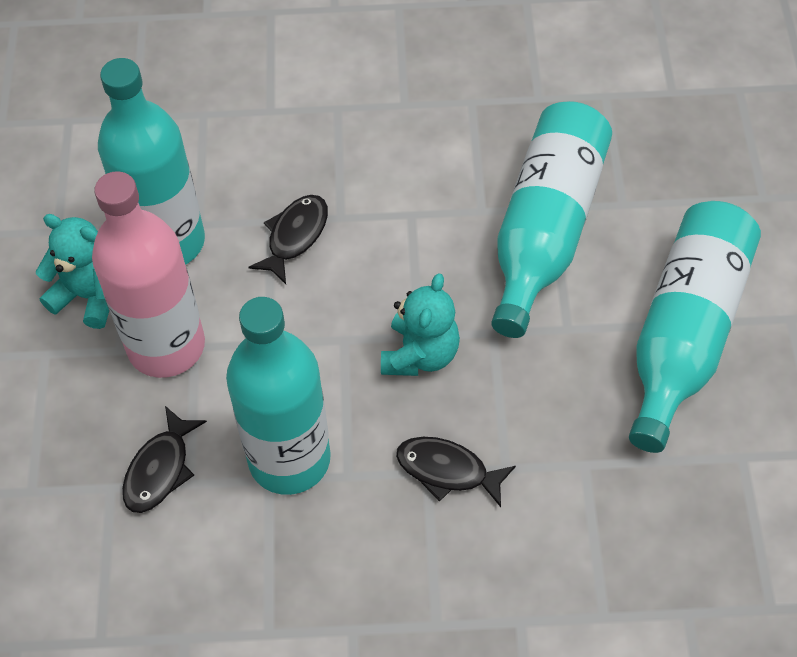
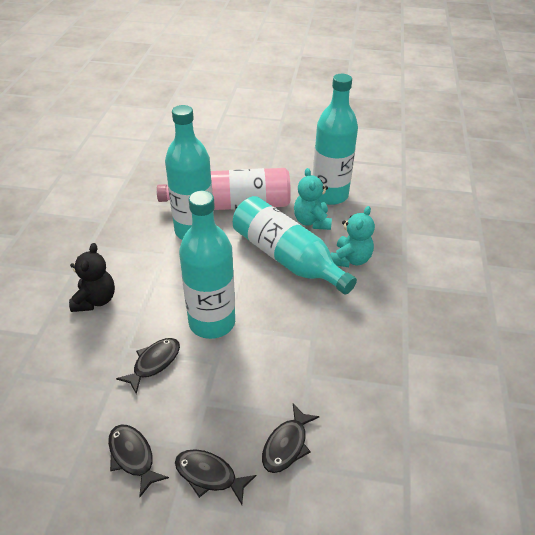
black fish: [122,406,207,513] [249,195,328,284] [396,437,516,507] = 3 -> [108,424,169,497] [116,338,180,394] [175,449,256,505] [262,404,320,473] = 4
black teddy bear: none = 0 -> [69,243,115,312] = 1

